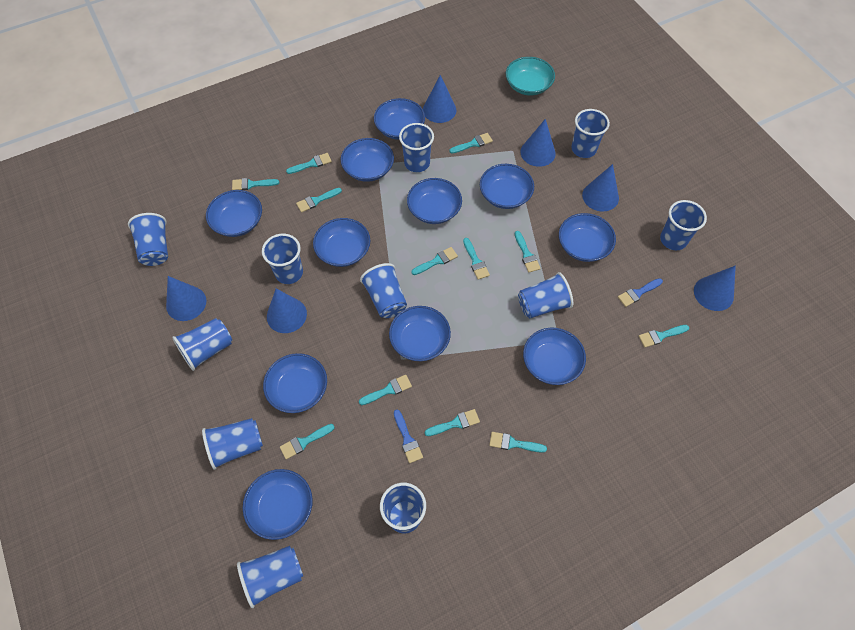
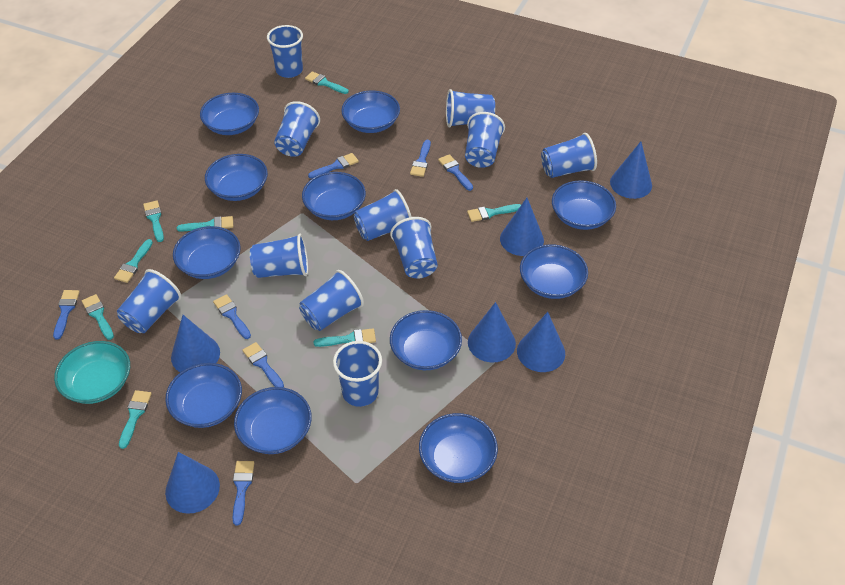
blue brush: [394,410,423,463] [618,278,663,307] = 2 -> [53,290,80,340] [213,294,251,339] [232,461,254,525] [242,342,284,388] [308,153,359,179] [410,140,431,177] [438,154,473,191] = 7
turquoise brush: [232,178,279,190] [280,424,335,460] [286,153,332,174] [296,188,342,213] [359,375,412,405] [411,247,458,275] [425,409,480,436] [449,133,493,154] [463,238,490,280] [489,432,547,453] [515,231,541,272] [639,325,689,347] = 12 -> [82,294,114,340] [114,239,153,283] [119,390,152,449] [143,201,164,242] [177,216,233,232] [305,71,349,94] [313,328,376,347] [467,204,521,222] = 8

